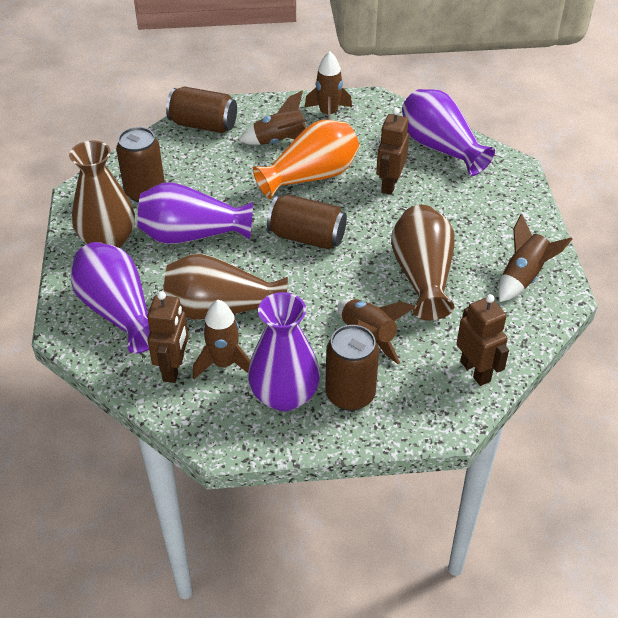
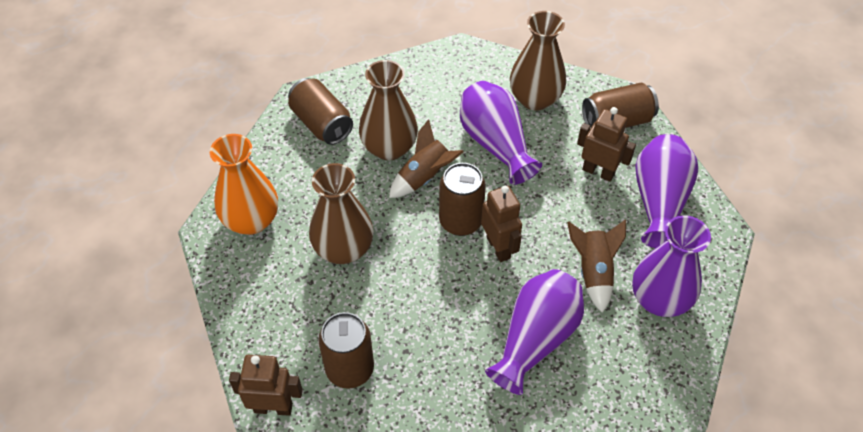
brown rocket: [193,300,250,379] [239,91,306,145] [305,51,352,120] [338,299,415,364] [498,214,572,302] = 5 -> [389,119,464,198] [567,219,626,313] = 2

